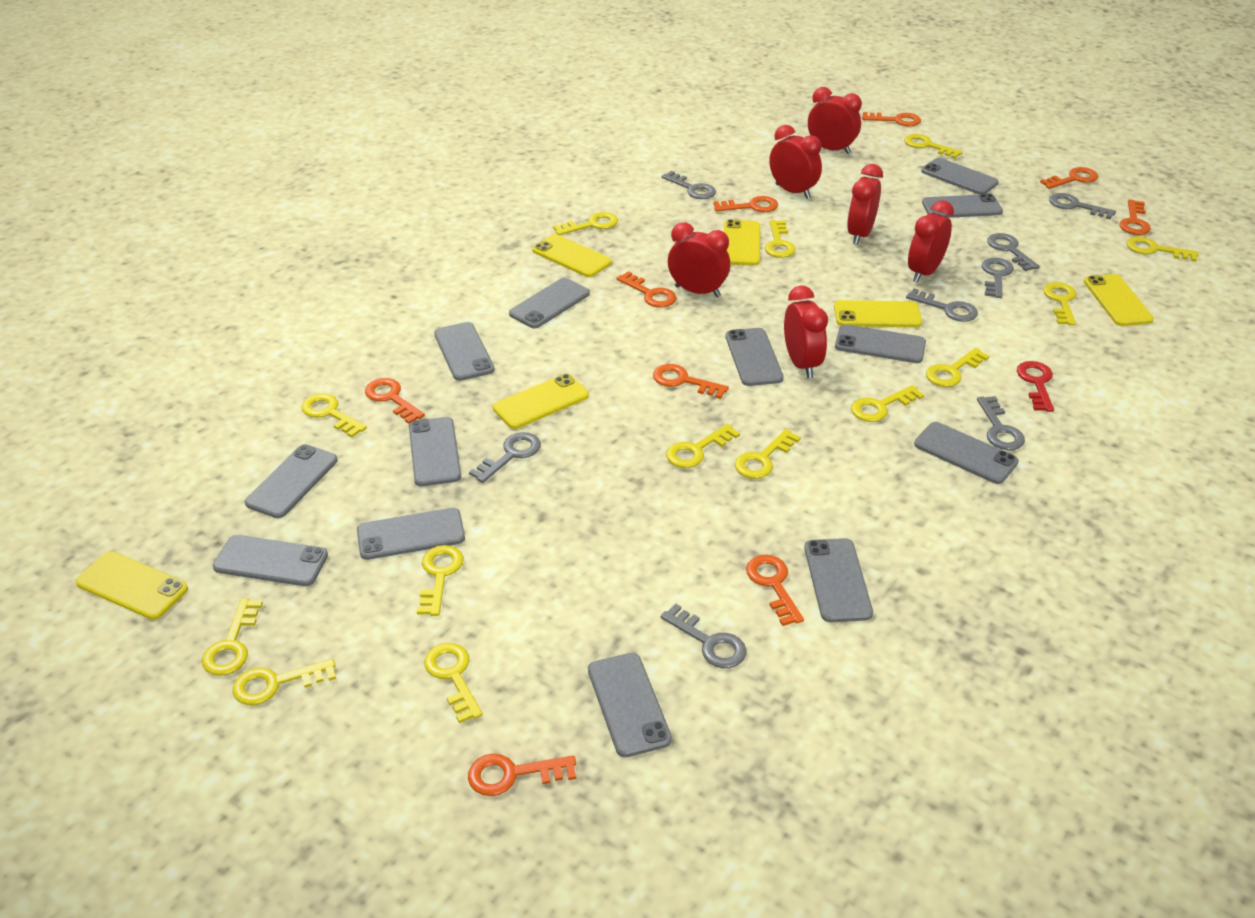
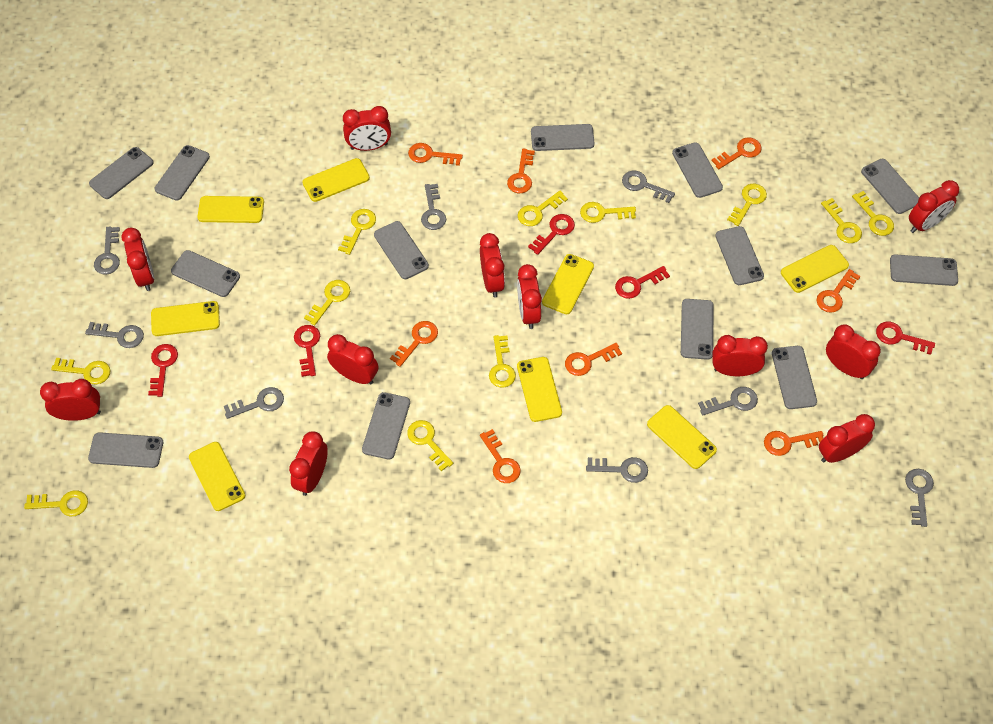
orange key: [365,378,425,424] [468,753,576,796] [616,271,676,308] [653,364,729,399] [713,196,778,212] [746,555,804,626] [862,112,921,127] [1040,167,1098,189] [1119,199,1151,235] = 9 -> [390,321,438,367] [408,143,463,166] [480,429,521,483] [507,149,535,193] [565,343,622,376] [711,137,762,169] [764,431,824,456] [816,269,860,313] = 8
red clock: [668,222,730,297] [769,125,822,199] [784,285,828,378] [808,87,862,154] [847,164,883,245] [908,200,954,283] = 6 -> [40,379,101,421] [121,228,154,291] [289,431,328,496] [327,334,379,384] [343,106,391,151] [480,233,505,298] [517,264,542,329] [712,335,768,376] [819,414,875,463] [826,324,881,379] [909,180,959,233] = 11
red key: [1017,361,1054,412] = 1 -> [148,344,178,397] [294,325,320,377] [528,214,575,255] [615,266,670,299] [876,322,935,355] = 5
yellow key: [202,598,263,676] [233,659,336,705] [302,393,367,437] [417,545,464,616] [424,643,483,723] [553,212,618,235] [666,424,740,468] [735,429,801,479] [765,220,796,258] [851,385,924,422] [904,134,963,159] [926,348,989,387] [1043,282,1077,325] [1126,237,1199,262] = 14 -> [24,490,88,516] [51,358,110,384] [304,280,350,326] [338,209,376,255] [407,420,453,471] [489,335,516,387] [518,191,568,226] [580,202,636,223] [727,184,767,226] [821,198,862,243] [852,191,894,236] = 11
yellow phone: [75,551,188,620] [493,374,589,429] [532,234,612,277] [724,219,760,266] [834,300,922,327] [1084,274,1154,326] = 6 -> [151,301,220,336] [189,442,245,511] [197,196,264,223] [303,158,370,202] [517,357,562,422] [542,254,594,314] [647,405,717,469] [781,245,849,293] = 8

